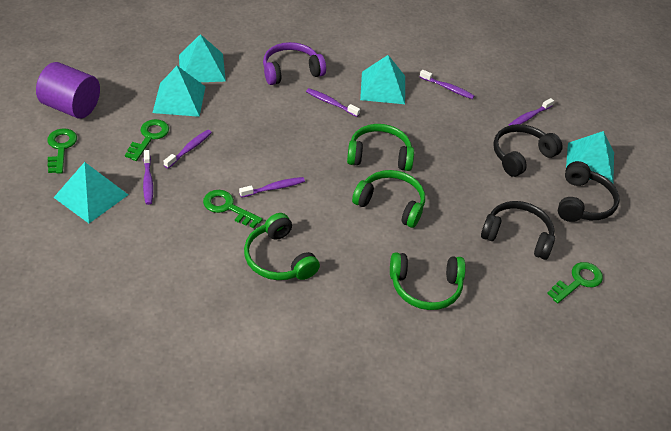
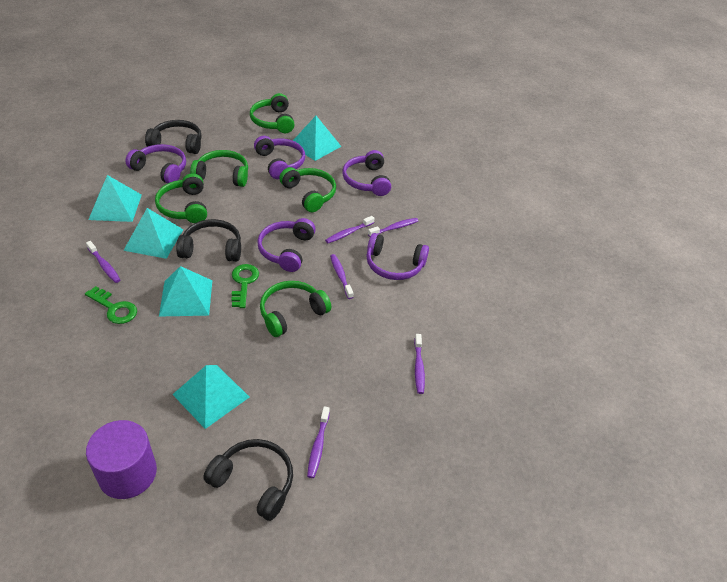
green headphones: [244,213,320,280] [347,124,414,171] [352,170,425,228] [390,253,466,310] = 4 -> [155,173,207,223] [190,150,248,187] [250,93,295,133] [260,281,331,337] [279,167,336,212] = 5
green key: [47,128,77,174] [125,119,169,161] [203,190,263,228] [547,262,603,303] = 4 -> [85,286,137,324] [231,264,259,308] = 2
purple headphones: [263,42,326,85] = 1 -> [126,144,186,184] [254,136,305,179] [257,218,316,272] [343,150,391,196] [366,233,429,280] = 5

